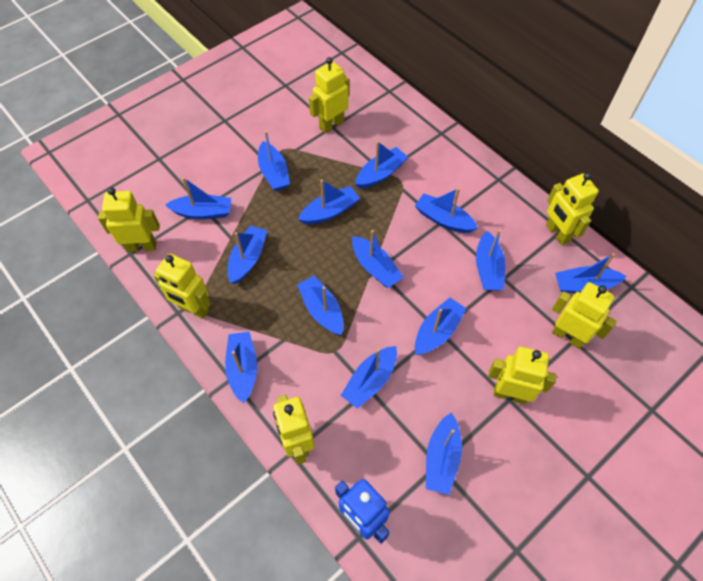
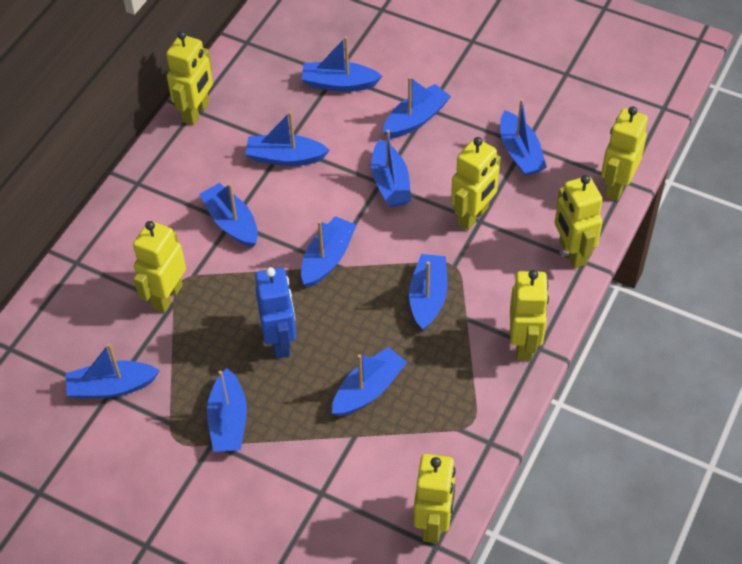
blue boat: [165,177,231,219] [225,332,257,403] [228,225,268,284] [258,131,290,191] [297,276,344,335] [298,179,360,224] [341,346,397,409] [352,230,404,288] [355,141,408,189] [415,188,478,233] [415,297,467,355] [426,412,462,495] [476,230,506,290] [555,253,627,293] = 14 -> [66,343,160,399] [199,183,258,248] [207,368,247,452] [245,111,330,166] [301,36,382,92] [301,216,356,287] [332,347,407,416] [371,130,411,208] [383,77,451,138] [409,254,448,331] [500,99,547,176] = 11

